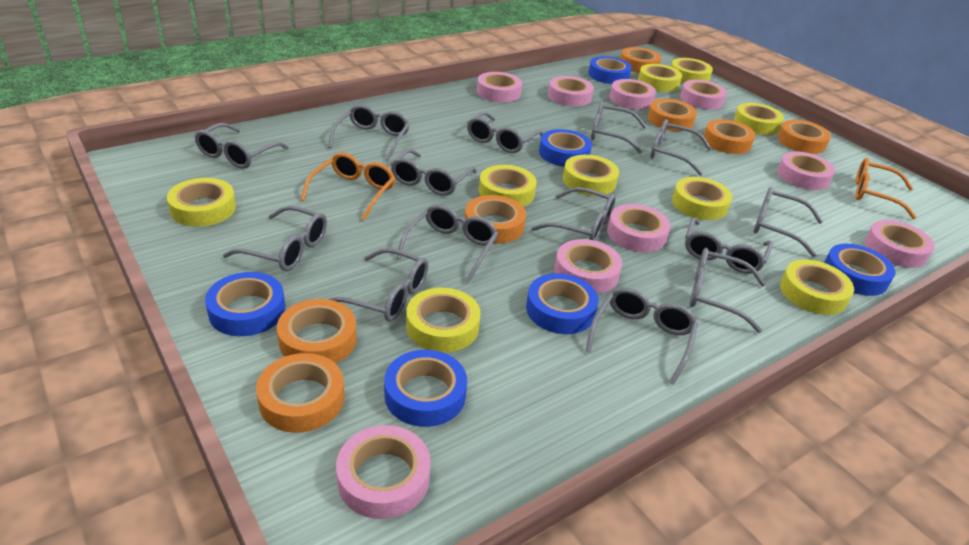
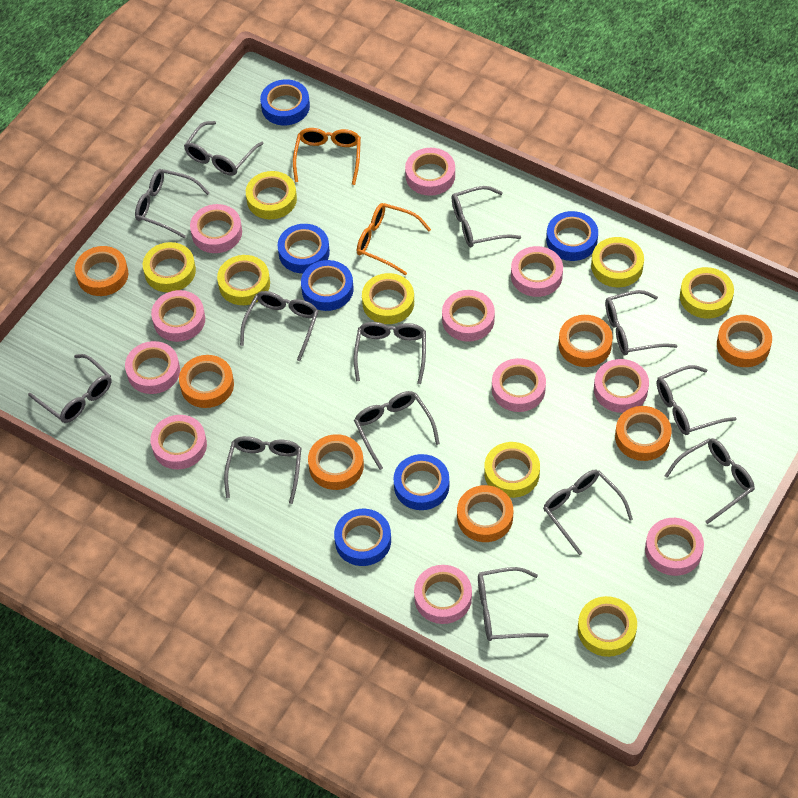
grey glasses: [194,123,289,169] [223,206,327,271] [328,104,410,161] [328,248,428,322] [391,149,477,196] [396,204,498,283] [467,112,543,153] [531,187,616,241] [585,287,698,385] [591,101,647,153] [650,119,712,176] [685,217,773,274] [689,248,766,333] [753,187,823,257] = 14 -> [28,354,112,423] [135,169,209,238] [184,121,264,176] [224,436,301,504] [240,291,318,361] [354,322,426,384] [354,391,440,470] [452,186,521,247] [478,567,549,641] [543,470,633,555] [605,290,677,355] [657,365,737,435] [665,438,755,524] = 13
pink tape: [336,425,431,519] [477,72,522,102] [548,76,594,107] [554,239,622,294] [607,204,671,252] [609,79,656,109] [680,80,727,109] [777,151,835,190] [865,220,935,268] = 9 -> [125,341,180,394] [150,415,207,470] [151,290,205,342] [190,204,242,253] [405,148,455,196] [414,565,472,624] [442,290,495,342] [492,358,546,412] [511,246,563,297] [594,359,649,413] [645,518,704,576] = 11
yellow tape: [167,178,236,227] [406,288,481,353] [479,165,537,207] [563,155,619,196] [638,64,682,92] [671,58,713,83] [672,177,732,220] [734,103,784,135] [780,259,854,315] = 9 -> [143,242,196,292] [217,255,270,305] [246,171,297,219] [362,273,414,324] [484,442,540,498] [578,596,637,657] [591,237,644,287] [680,267,734,319] = 8

